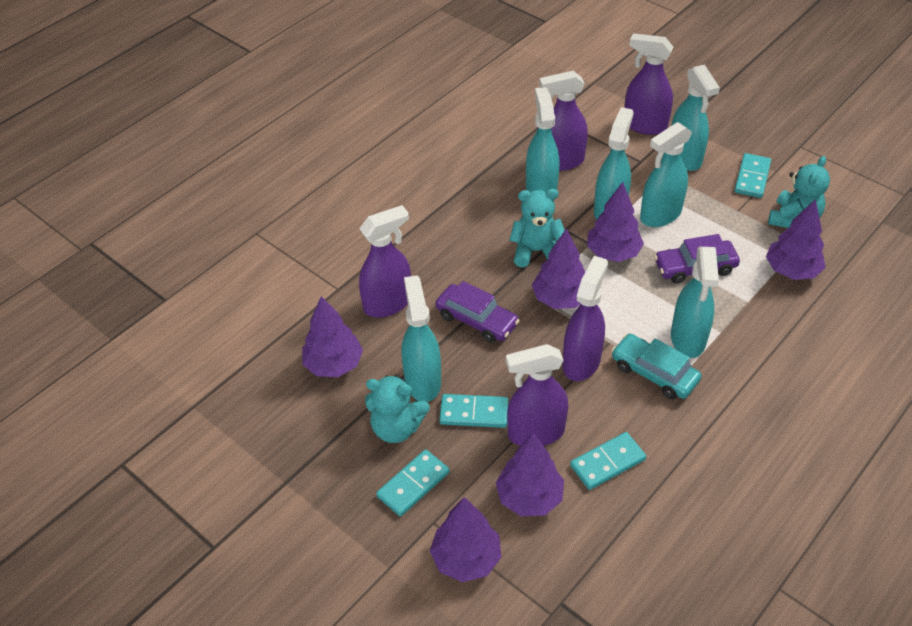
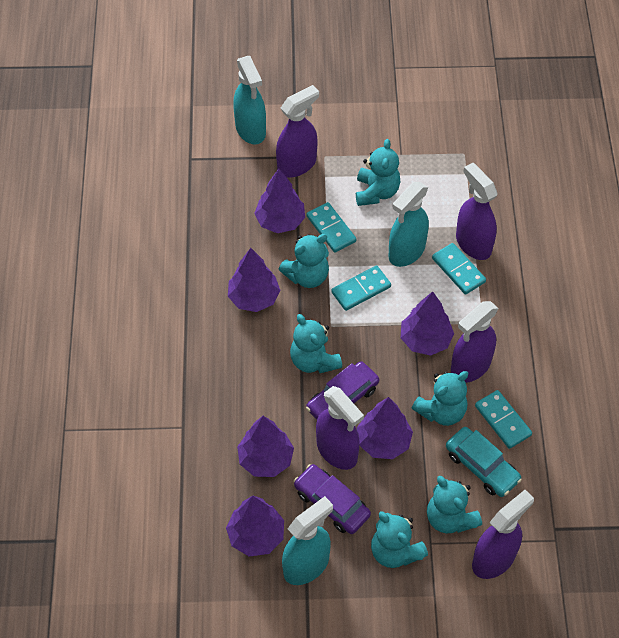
turquoise spray bottle: [402,275,441,402] [526,87,560,192] [594,107,634,220] [640,122,692,227] [671,65,720,171] [671,247,719,358] = 6 -> [233,56,266,145] [282,496,333,585] [389,182,429,267] = 3
turquoise teddy bear: [365,374,430,443] [509,189,565,267] [768,156,830,228] = 3 -> [278,234,329,288] [290,314,342,373] [356,139,400,206] [371,511,428,568] [412,371,468,426] [427,476,482,534] = 6

